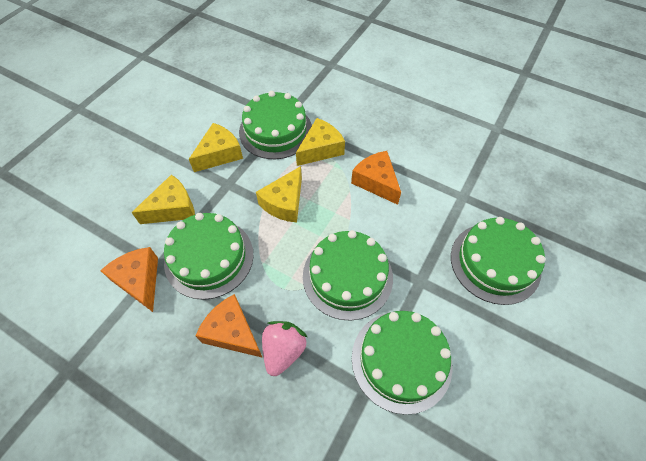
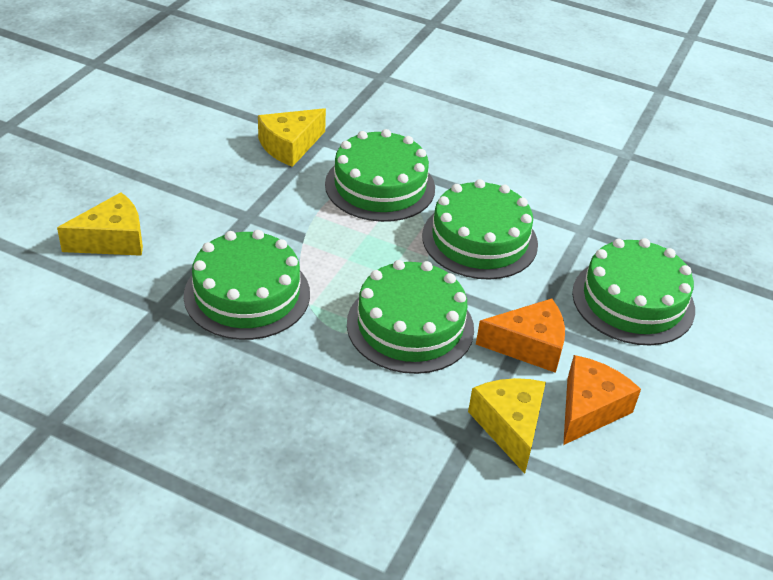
orange cheese: [100,247,158,312] [195,294,263,358] [351,151,401,205] = 3 -> [476,298,565,373] [563,355,641,445] = 2
pink strawberry: [262,321,307,376] = 1 -> none = 0
yellow cheese: [131,175,195,224] [189,123,243,172] [256,166,302,223] [296,118,345,166] = 4 -> [57,192,143,256] [258,108,326,167] [468,378,546,474] = 3

